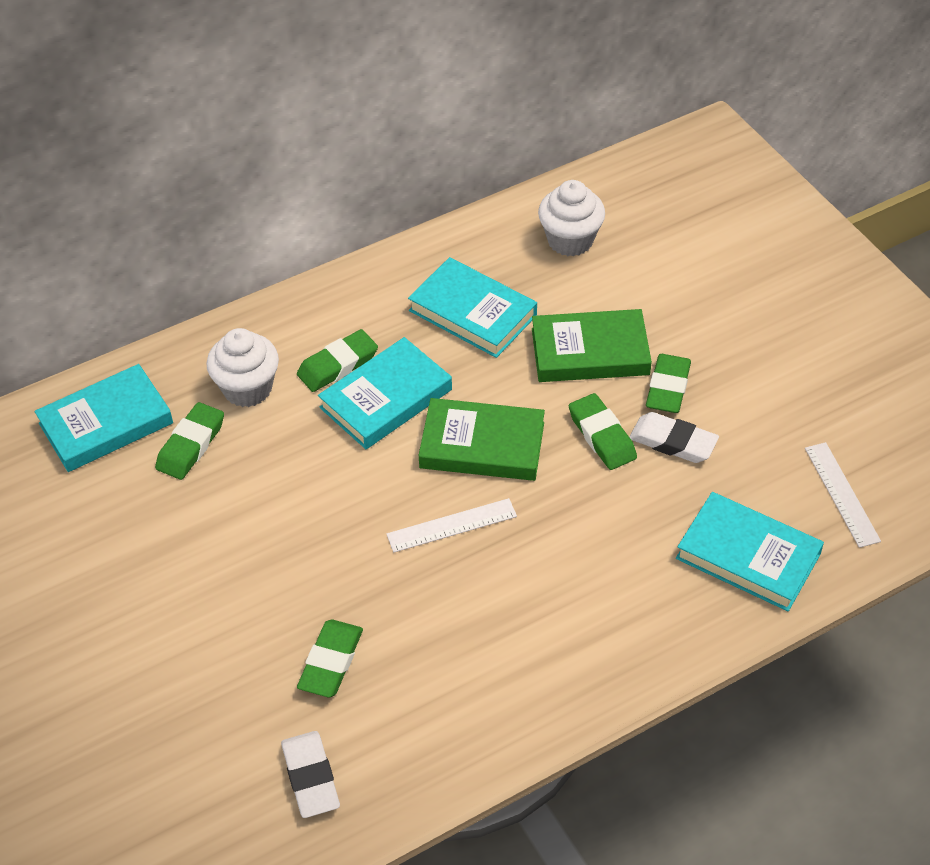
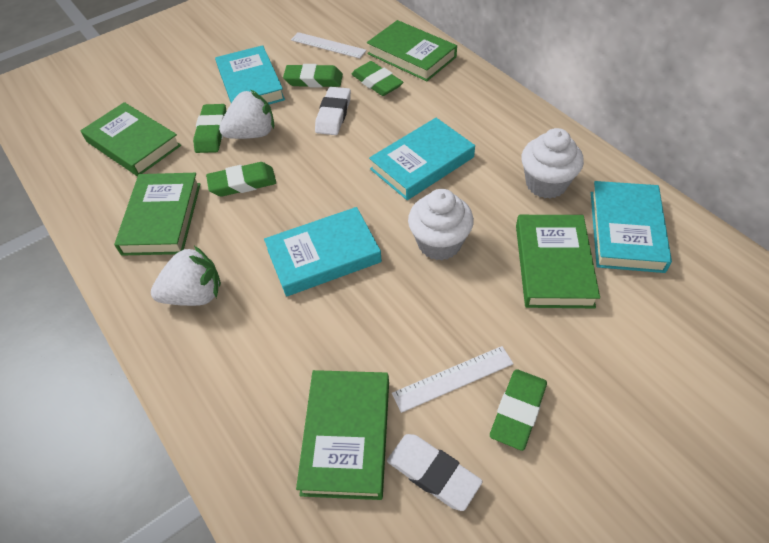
green book: [418,398,545,481] [532,309,652,382] = 2 -> [80,102,181,176] [114,173,201,256] [296,370,389,500] [367,20,457,81] [516,215,600,308] = 5
white strawberry: none = 0 -> [151,246,221,306] [219,89,274,139] = 2

